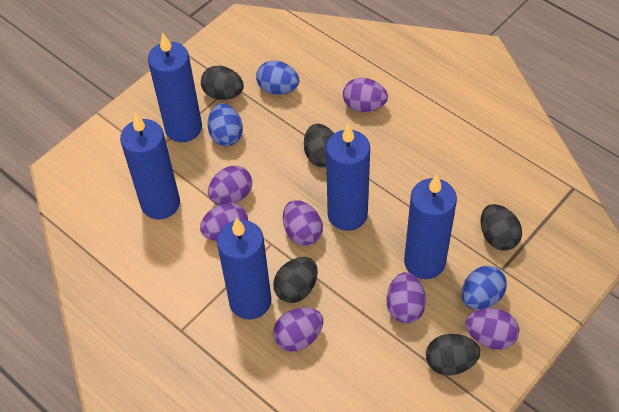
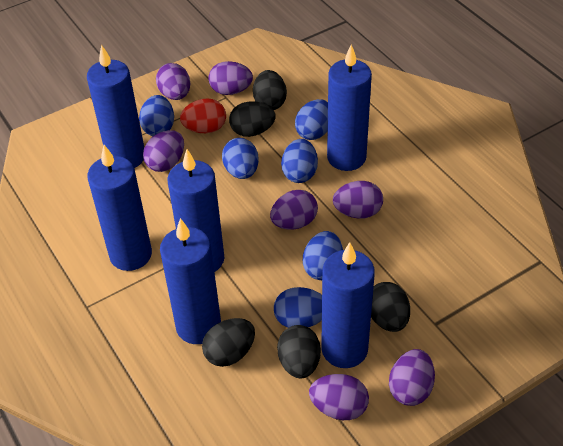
blue candle: [120,113,180,219] [148,33,202,142] [217,217,271,319] [326,124,370,231] [404,175,457,279] = 5 -> [87,45,144,168] [87,145,152,271] [160,218,221,344] [167,149,225,272] [321,242,375,368] [327,45,372,171] = 6
blue egg: [208,103,243,146] [256,60,299,95] [461,266,507,310] = 3 -> [139,95,174,136] [222,138,259,179] [274,287,322,328] [281,139,318,183] [295,99,328,140] [303,231,343,280] = 6
red egg: none = 0 -> [180,98,226,133] = 1

